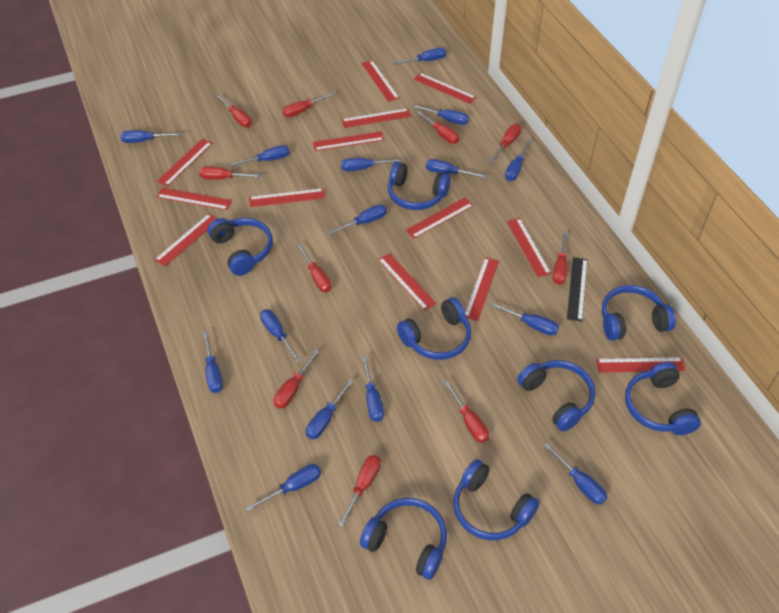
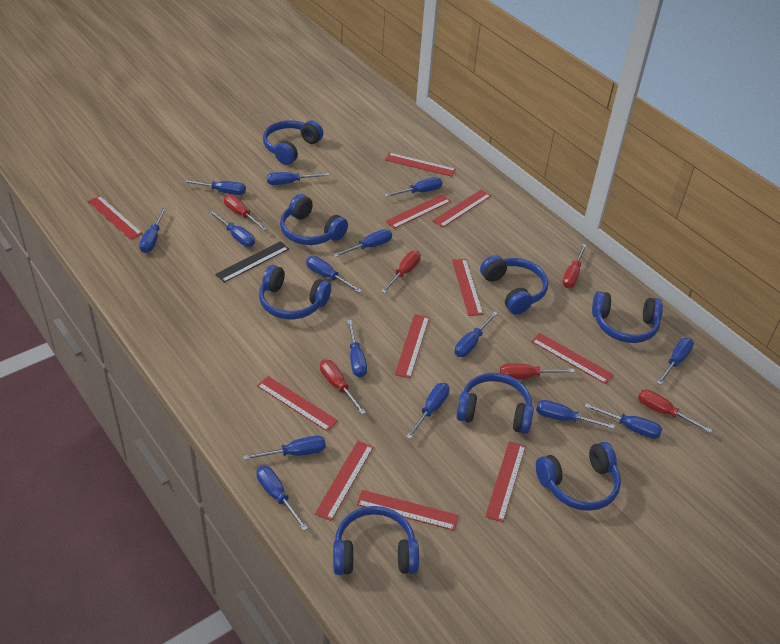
red ruler: [154,214,217,267] [157,139,212,186] [157,188,232,210] [249,188,325,207] [313,131,384,151] [341,108,411,128] [361,60,399,102] [378,253,437,311] [406,198,474,239] [414,73,476,104] [465,257,499,321] [507,218,551,277] [596,357,686,373] = 13 -> [88,196,143,240] [257,376,338,432] [315,441,373,521] [357,490,459,531] [385,153,456,177] [385,194,451,229] [395,314,429,378] [432,190,491,228] [452,259,483,316] [485,441,526,522] [531,333,614,384] = 11
red screwdriver: [199,166,262,180] [215,94,252,127] [274,349,319,409] [282,92,335,117] [297,243,332,292] [338,455,381,527] [415,110,459,144] [444,380,489,443] [489,124,521,162] [553,232,568,285] = 10 -> [224,194,267,231] [320,360,366,415] [381,251,421,293] [500,364,575,379] [562,244,587,288] [638,389,712,433] = 6

